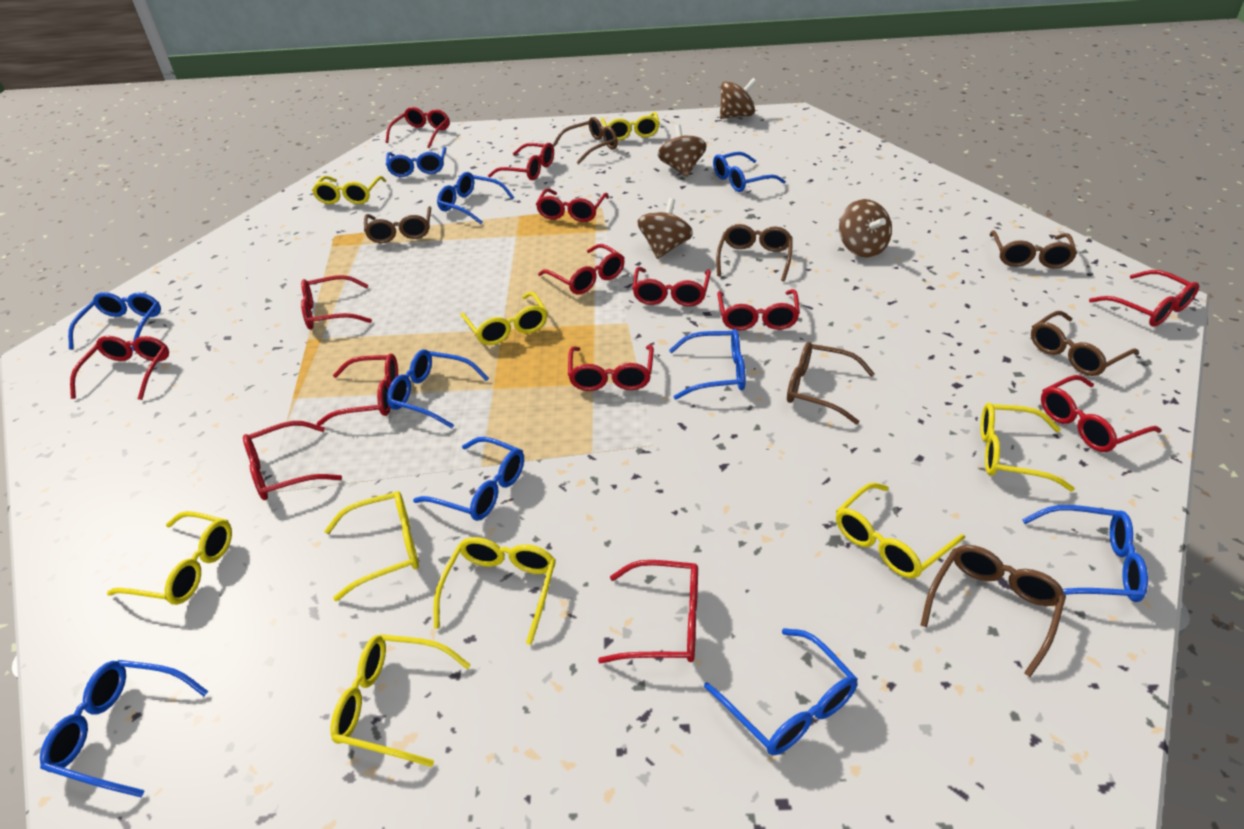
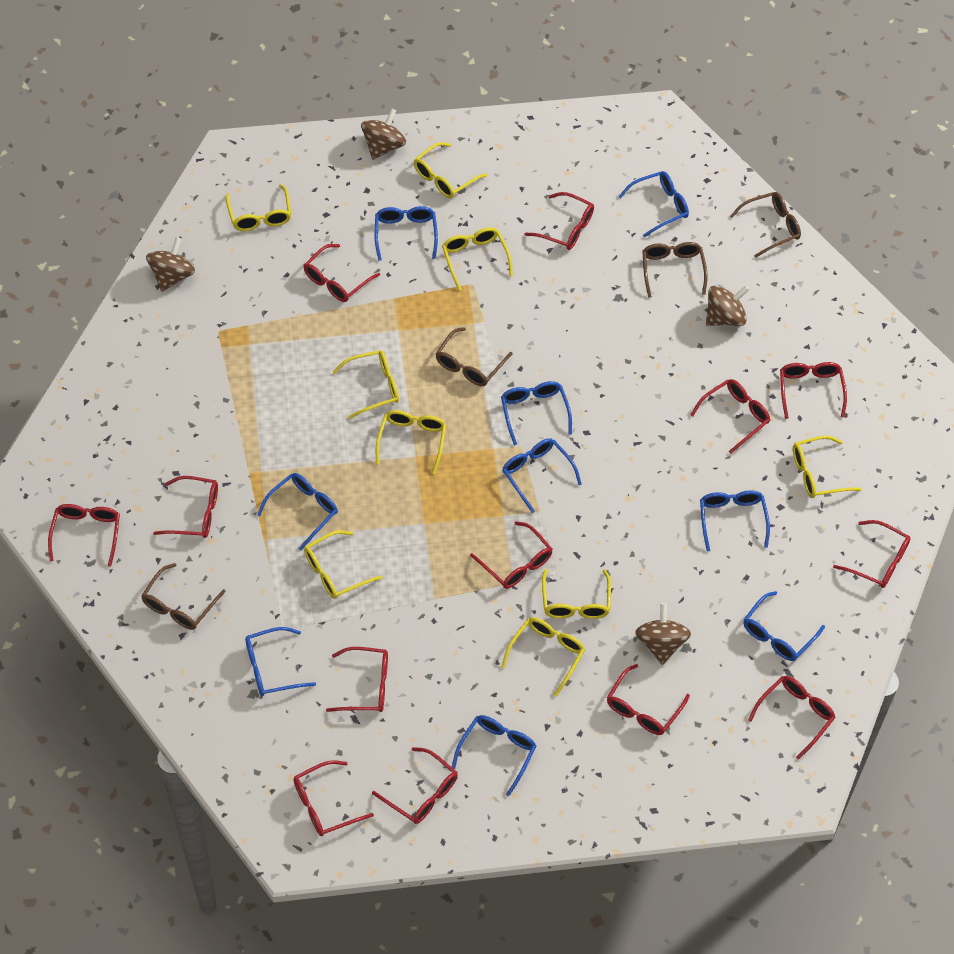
blue glasses: [40,660,209,798] [68,292,161,351] [386,147,446,177] [387,349,489,428] [413,437,524,521] [437,172,514,224] [669,329,746,400] [704,628,858,755] [713,152,786,192] [1022,505,1148,602] = 10 -> [245,627,316,696] [257,473,338,550] [374,206,438,261] [452,715,536,796] [501,381,572,445] [502,438,582,513] [619,171,689,237] [700,490,770,551] [744,591,825,661] = 9
brown glasses: [364,206,431,243] [553,117,618,164] [716,224,793,281] [787,342,875,424] [920,545,1066,677] [990,230,1077,268] [1031,311,1139,376] = 7 -> [141,563,226,630] [435,327,513,386] [642,242,707,298] [730,192,801,258] = 4
red glasses: [70,336,169,400] [243,421,342,500] [301,275,372,330] [316,353,398,426] [386,107,450,148] [488,143,554,180] [536,188,609,222] [538,244,625,294] [568,345,654,391] [598,560,698,663] [632,267,711,306] [717,289,800,331] [1041,375,1162,452] [1089,270,1199,327] = 14 -> [48,504,120,567] [153,476,218,538] [293,760,374,836] [304,244,380,302] [326,647,388,712] [372,747,458,824] [470,521,552,589] [524,192,594,250] [607,664,690,735] [691,379,770,454] [748,676,836,760] [780,362,847,419] [833,520,911,588] = 13

